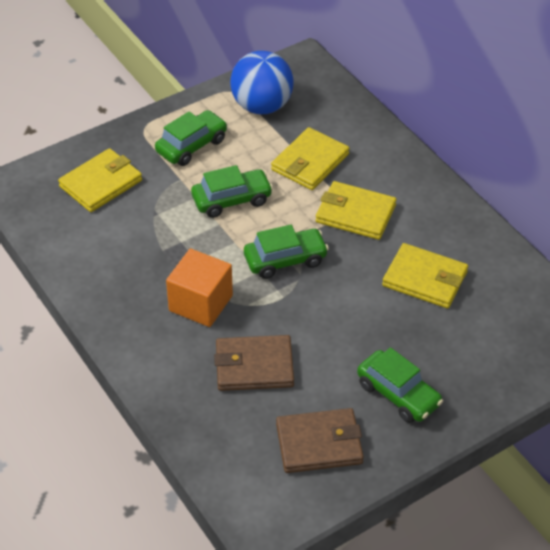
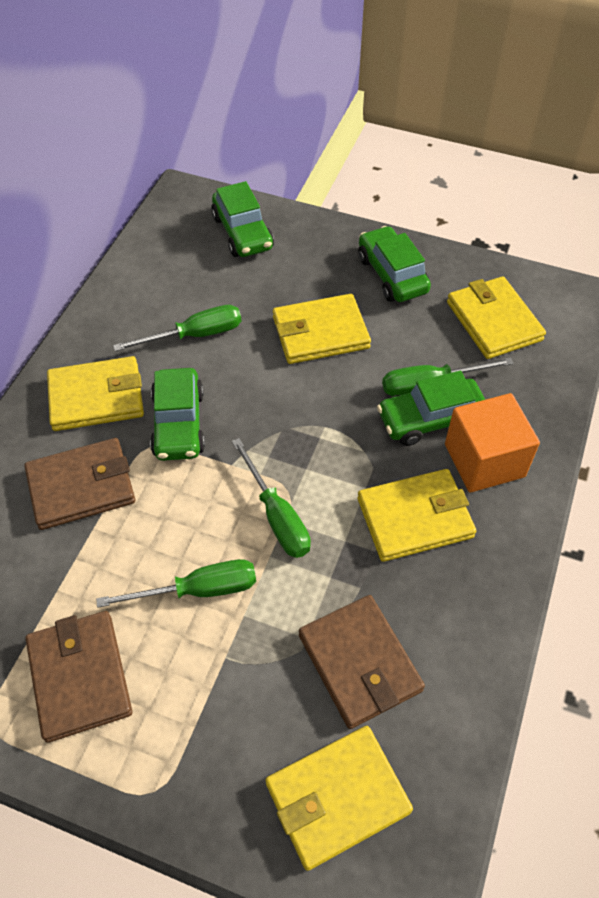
blue ball: [230,51,294,114] = 1 -> none = 0
brown wallet: [214,335,294,391] [276,408,364,473] = 2 -> [24,438,135,530] [25,611,132,743] [299,595,425,729] = 3
green screwdriver: none = 0 -> [96,559,256,608] [113,305,241,351] [232,438,311,558] [382,357,513,396] = 4
yellow wallet: [58,148,142,212] [271,127,350,190] [316,181,397,240] [382,243,468,308] = 4 -> [47,356,144,431] [265,726,413,871] [273,294,371,364] [358,469,476,562] [447,276,546,359] = 5

